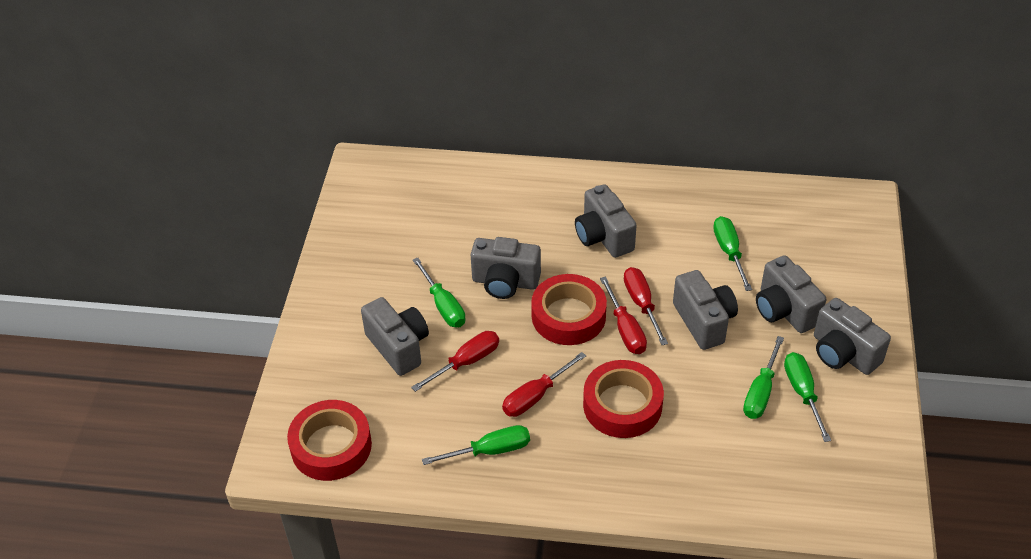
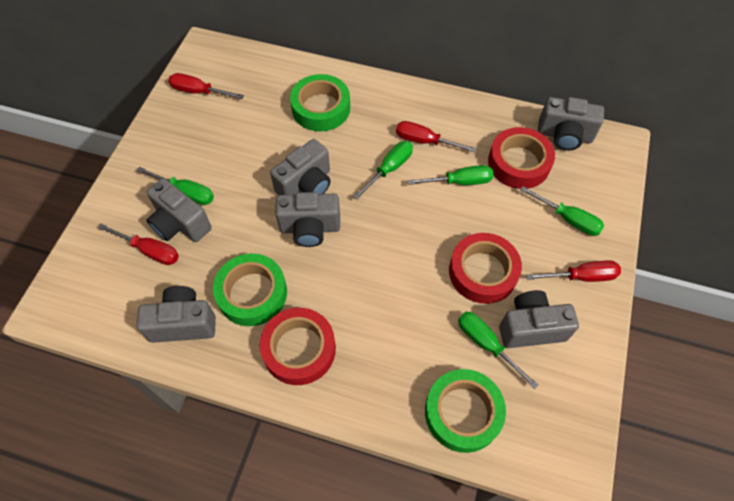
green tape: none = 0 -> [213,253,287,326] [290,74,350,132] [425,369,506,453] = 3

